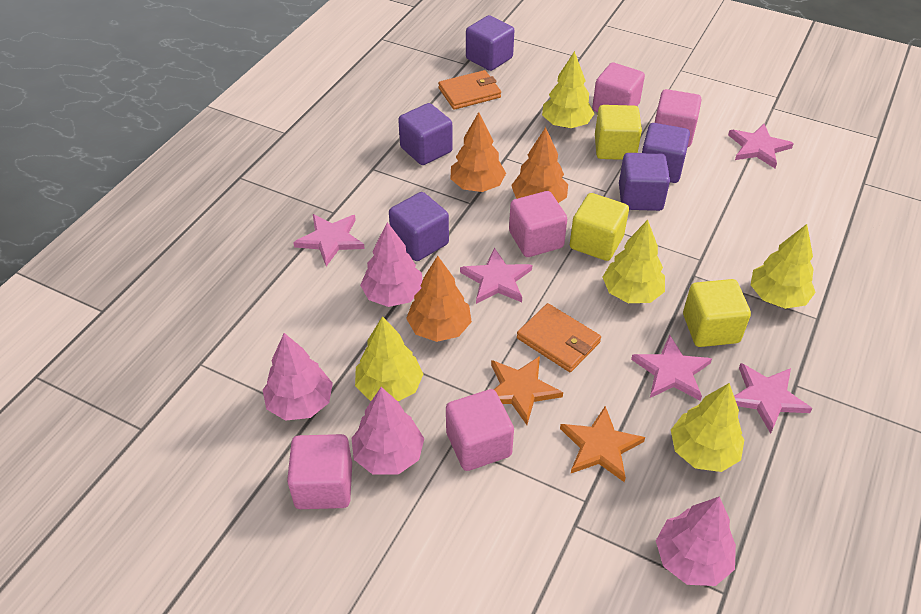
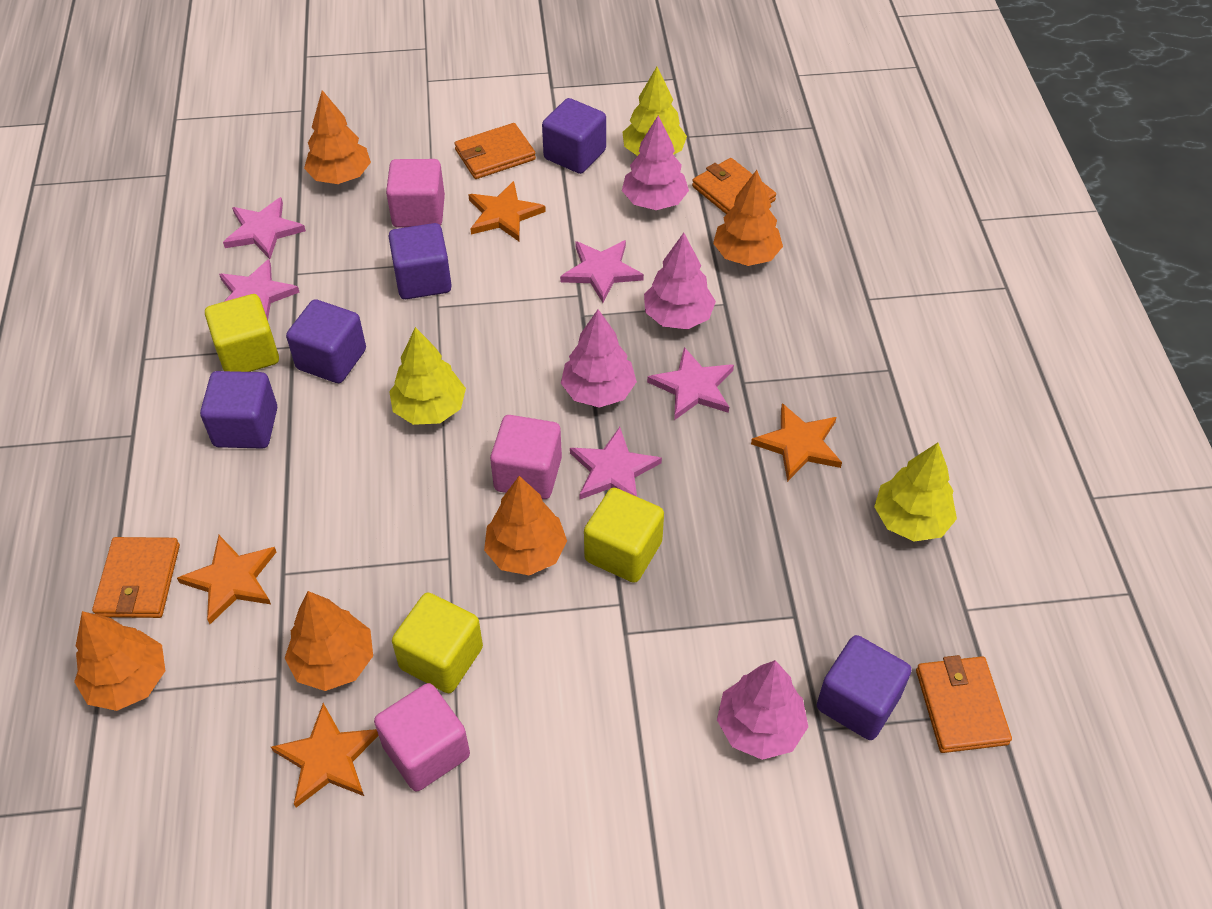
orange star: [491,356,563,425] [560,406,645,482] = 2 -> [177,535,276,624] [271,703,379,808] [468,181,546,241] [751,403,842,482] = 4
orange tree: [406,256,472,342] [451,112,506,192] [511,127,568,203] = 3 -> [74,611,165,711] [285,591,373,691] [304,90,371,184] [484,476,567,575] [713,170,783,266] = 5
orange wallet: [438,70,501,110] [517,303,601,372] = 2 -> [92,537,180,618] [454,123,536,179] [692,158,776,214] [916,655,1012,753] = 4
pink cube: [287,434,352,509] [446,389,514,471] [509,191,567,257] [592,63,645,112] [655,89,701,147] = 5 -> [374,683,470,791] [386,159,445,228] [490,415,562,499] = 3
yellow tree: [355,316,423,401] [542,51,595,128] [603,220,665,303] [671,383,744,472] [751,224,816,309] = 5 -> [389,327,466,425] [623,67,687,156] [874,443,957,541] = 3

